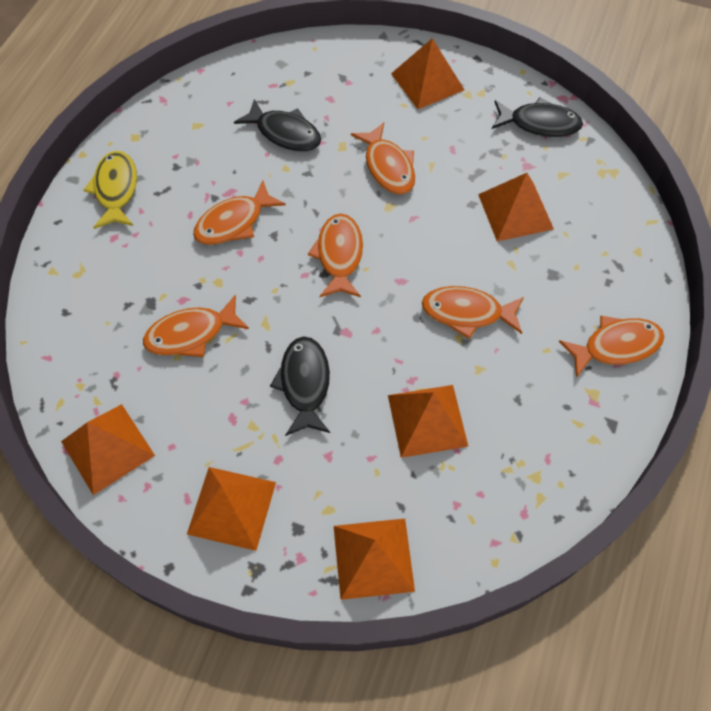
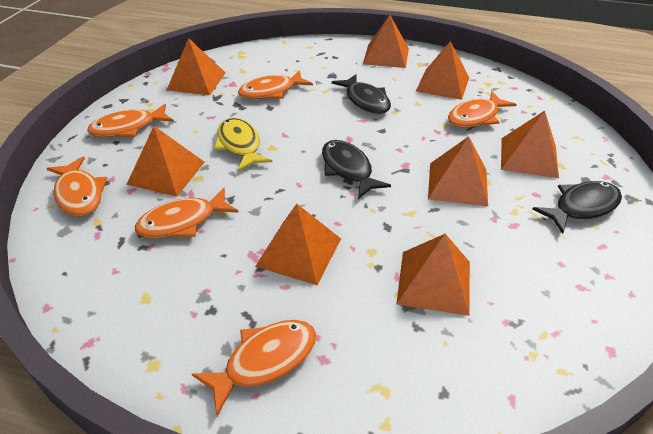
orange pyramid: [61,404,155,495] [187,467,276,551] [334,518,415,600] [388,385,469,458] [391,38,464,109] [478,173,554,241] = 6 -> [126,126,205,196] [167,38,226,95] [255,204,341,285] [363,15,409,68] [396,234,470,316] [416,41,469,100] [428,136,488,207] [501,111,559,178] = 8

